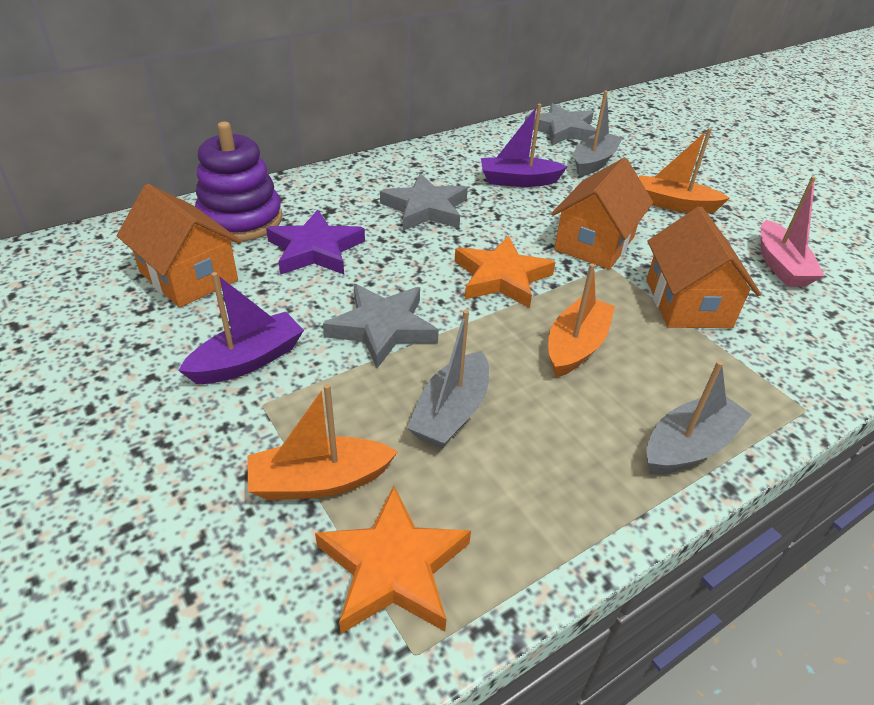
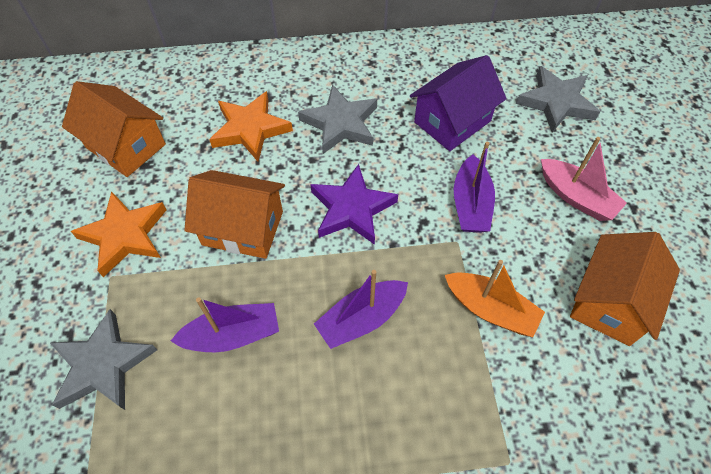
grey boat: [407,310,489,449] [574,91,623,176] [647,361,752,475] = 3 -> none = 0
orange boat: [247,383,398,500] [548,263,615,378] [639,128,730,213] = 3 -> [445,260,545,337] = 1
purple boat: [178,272,304,384] [481,104,568,187] = 2 -> [171,297,279,352] [314,270,408,349] [454,142,495,233] = 3
purple house: none = 0 -> [410,55,507,151] = 1
purple stacking toy: [195,122,282,242] = 1 -> none = 0

